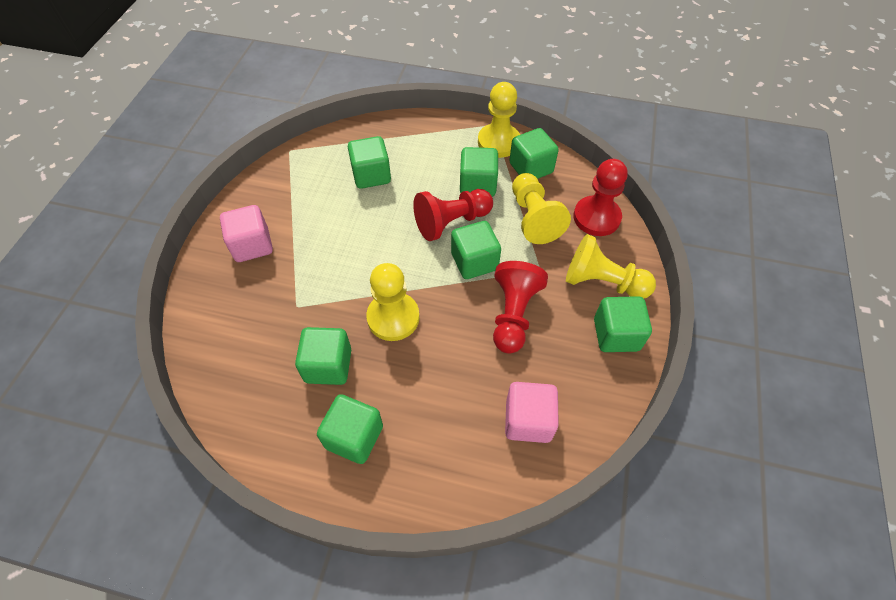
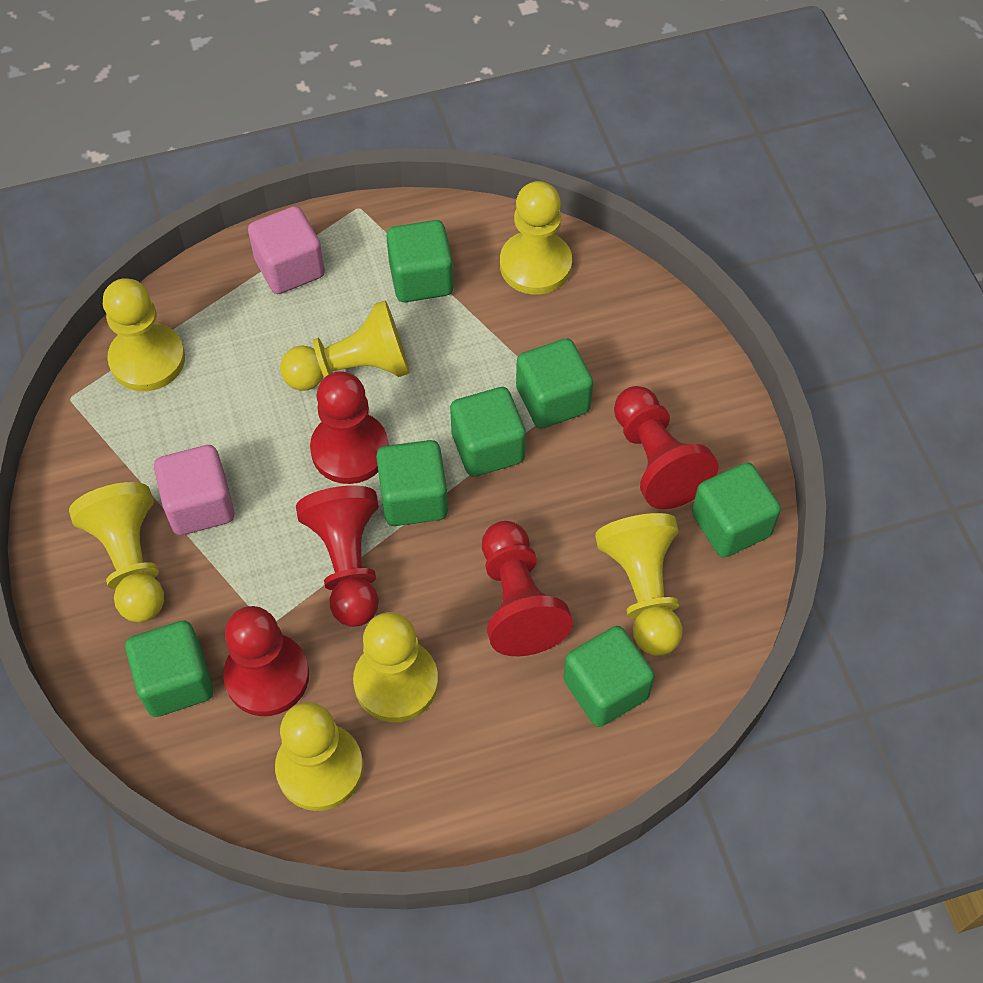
red pawn: [413,189,493,241] [493,261,548,354] [573,159,628,236] = 3 -> [223,606,309,716] [296,486,379,627] [310,371,389,484] [482,521,573,656] [614,386,719,509] = 5
yellow pawn: [366,263,420,341] [478,82,520,158] [512,173,571,244] [566,234,656,298] = 4 -> [69,482,164,622] [103,278,185,391] [275,702,363,811] [280,300,410,391] [353,612,438,722] [500,181,572,295] [595,513,683,656] = 7

